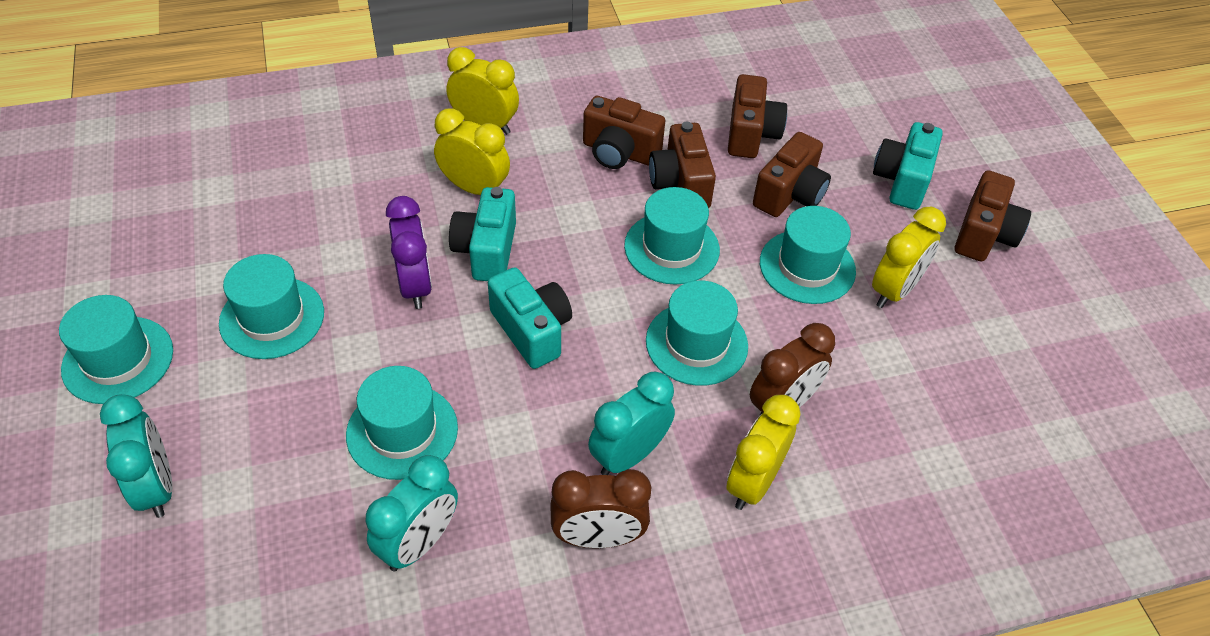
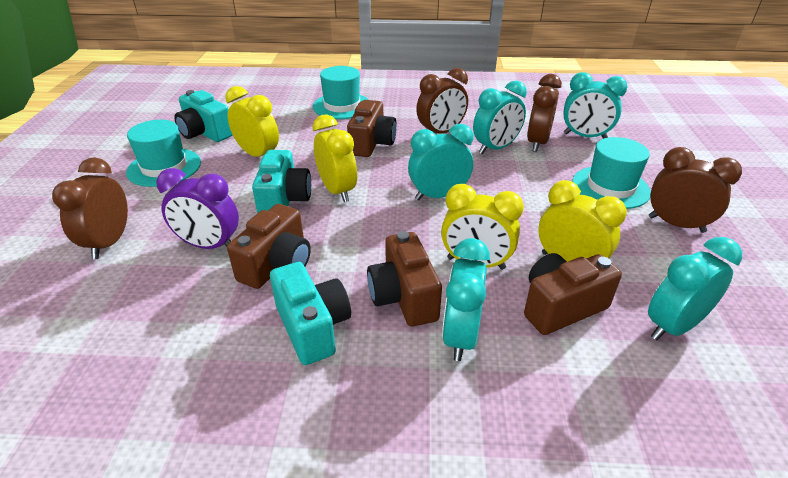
brown camera: [583,96,665,169] [649,122,716,208] [728,74,787,158] [753,132,831,217] [955,170,1031,261] = 5 -> [227,204,311,289] [347,100,397,157] [367,231,442,327] [524,253,622,335] = 4
brown clock: [551,469,651,548] [750,323,835,416] = 2 -> [52,157,128,259] [416,68,468,133] [527,74,562,152] [649,147,742,233] = 4
turquoise clock: [100,394,173,518] [365,455,458,571] [588,372,675,475] = 3 -> [408,124,473,200] [442,238,490,361] [473,81,527,154] [563,72,627,139] [648,237,742,340] = 5
turquoise hat: [59,295,173,404] [219,254,324,359] [346,366,458,480] [624,187,720,285] [646,280,748,386] [760,206,856,304] = 6 -> [126,120,201,187] [313,66,369,119] [572,137,651,209] = 3

